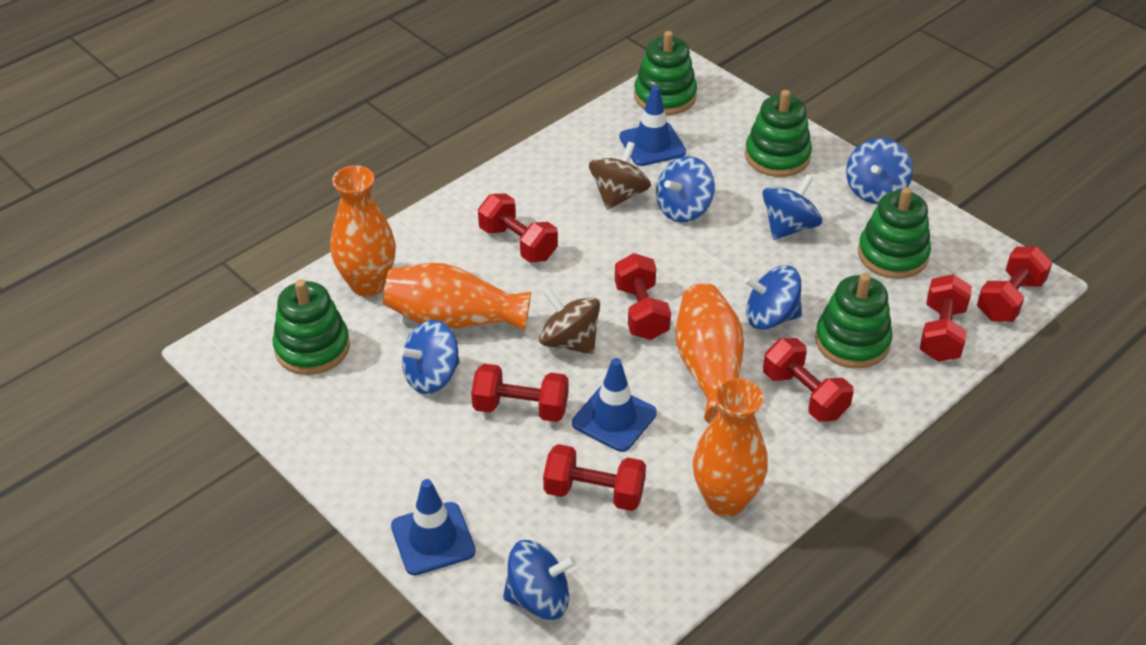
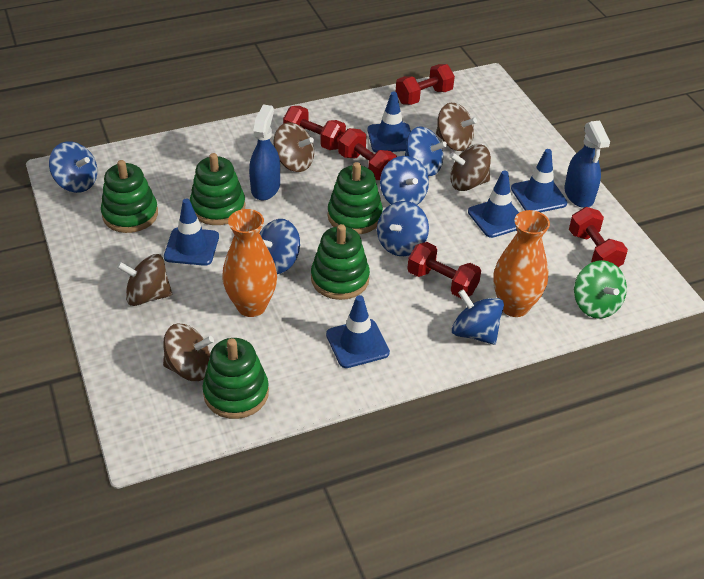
blue spray bottle: none = 0 -> [249,105,280,200] [564,121,610,208] = 2
blue traffic cone: [391,479,476,575] [572,358,657,452] [619,86,686,166] = 3 -> [164,199,219,266] [326,295,390,368] [368,92,411,152] [468,171,519,238] [511,149,567,212] = 5
brown spinning top: [539,289,600,354] [589,142,651,210] = 2 -> [117,254,172,306] [163,323,214,381] [274,122,314,172] [436,103,477,151] [449,144,491,191] = 5
green spinning top: none = 0 -> [574,260,627,319] = 1
orange vase: [330,165,396,297] [383,263,531,331] [676,283,744,424] [693,378,768,517] = 4 -> [222,209,277,317] [494,210,550,317] = 2
red dumbbell: [471,363,568,422] [478,193,558,263] [543,444,646,511] [615,253,671,340] [763,338,854,422] [920,274,972,362] [977,246,1052,322] = 7 -> [283,106,346,150] [338,128,397,180] [396,64,455,105] [407,242,481,299] [569,207,628,267] = 5

